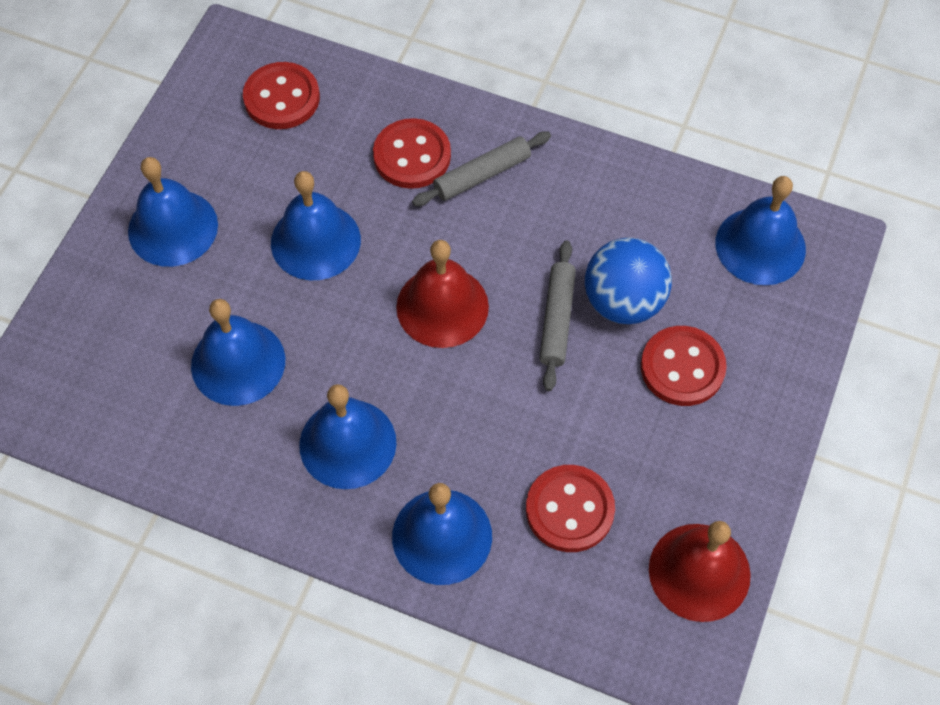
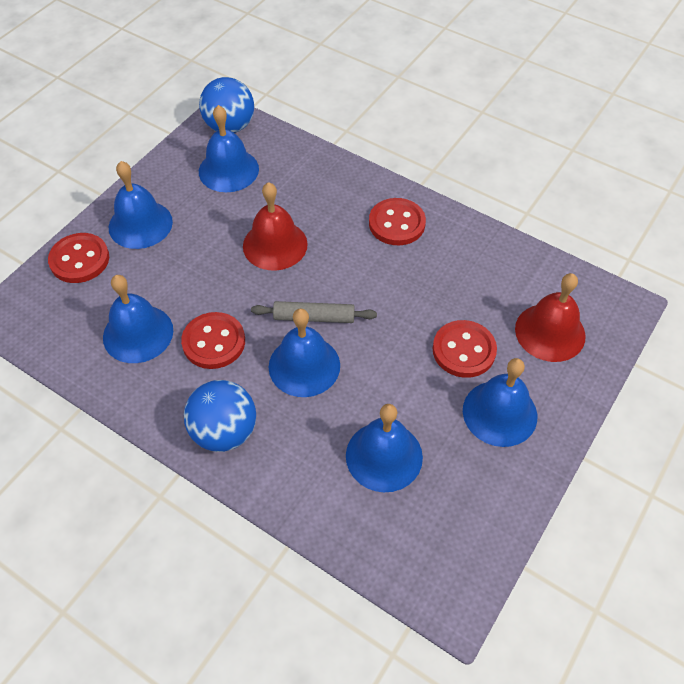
blue ball: [585,237,672,324] = 1 -> [184,380,256,452] [199,77,254,133] = 2
grey rolling pin: [412,131,551,206] [539,241,576,391] = 2 -> [251,301,377,323] = 1

